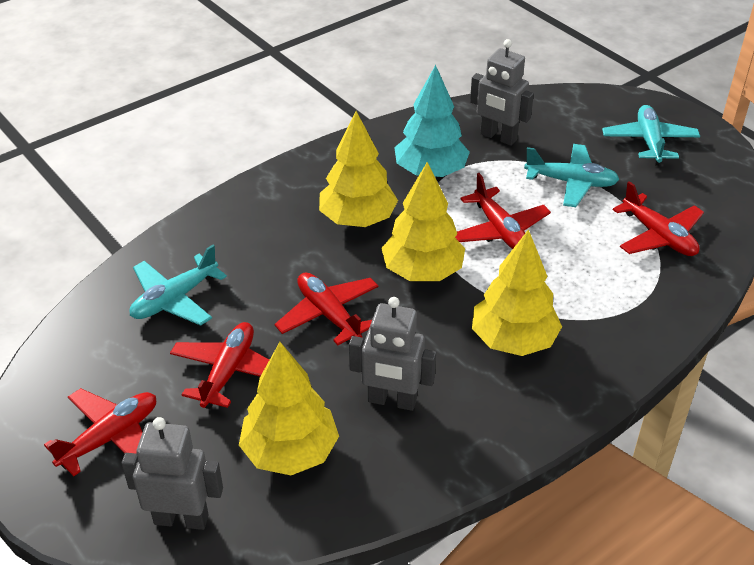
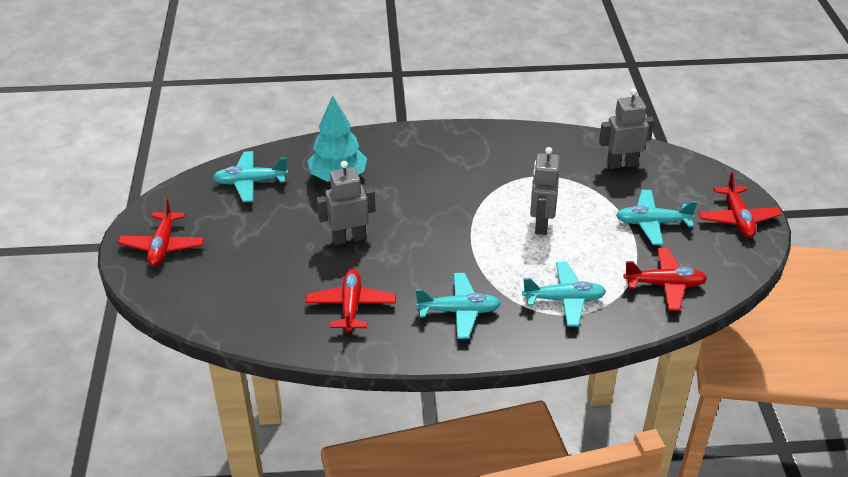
red plane: [44,388,156,476] [170,322,269,409] [274,273,378,345] [455,173,551,249] [613,181,704,256] = 5 -> [118,197,204,266] [306,269,396,334] [623,248,707,311] [698,172,782,238] = 4
turquoise plane: [130,245,227,326] [524,144,620,207] [602,105,700,166] = 3 -> [213,151,288,202] [416,273,501,339] [522,262,606,327] [616,190,698,245] = 4
yellow tree: [239,342,339,475] [319,111,398,227] [381,162,465,281] [472,229,562,356] = 4 -> none = 0

